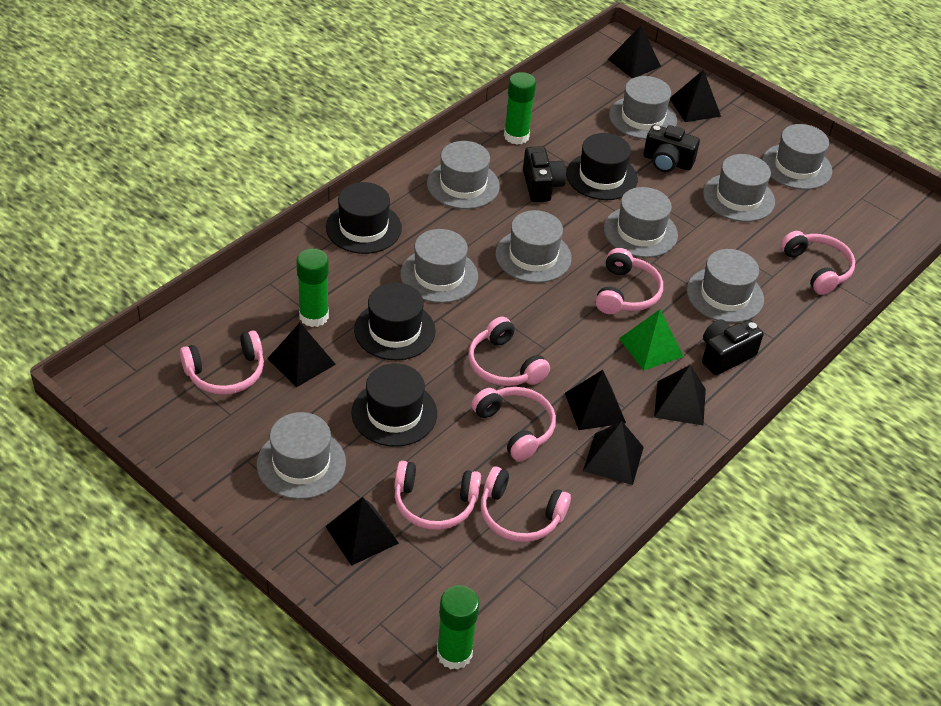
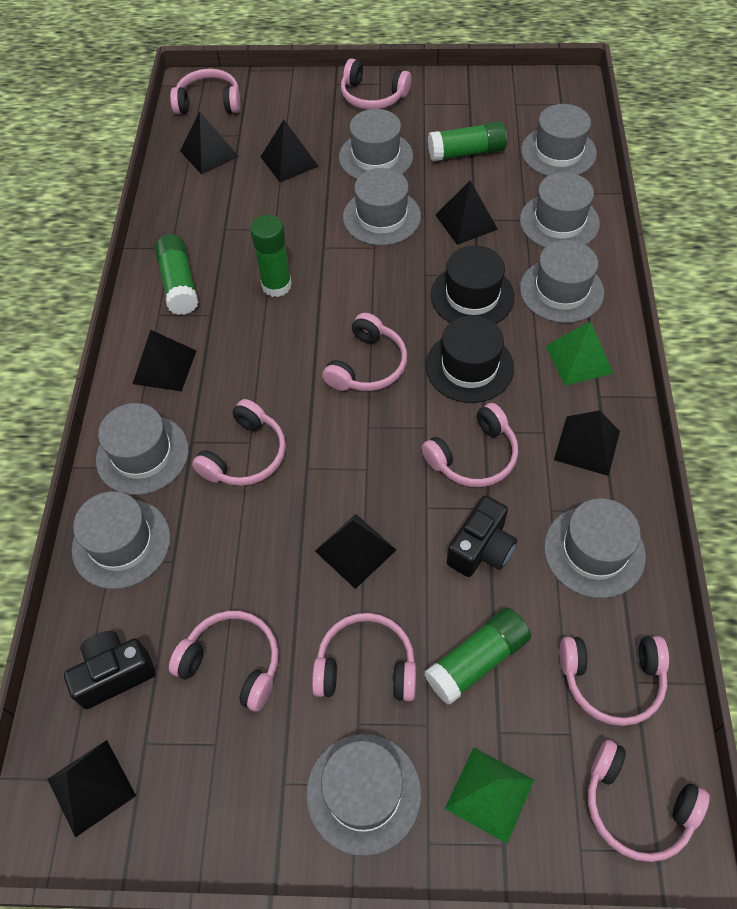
black camera: [523,146,566,202] [643,125,700,172] [702,319,763,375] = 3 -> [64,631,156,709] [447,495,517,577] = 2
black hat: [326,182,402,254] [351,363,437,447] [354,282,436,360] [566,133,638,200] = 4 -> [426,315,514,403] [431,245,515,324] = 2
green glue stick: [296,248,329,327] [437,585,479,670] [504,72,536,145] = 3 -> [155,235,198,315] [250,215,292,297] [424,608,531,704] [428,121,507,162] = 4
green pyramid: [619,309,684,371] = 1 -> [445,747,534,844] [546,321,614,386] = 2
pink headphones: [180,330,264,395] [394,461,481,530] [468,317,550,386] [471,387,556,461] [481,466,571,542] [596,248,663,314] [780,231,855,295] = 7 -> [169,611,279,712] [170,69,241,114] [192,399,286,486] [312,613,416,701] [322,313,407,391] [341,58,411,110] [421,403,518,487] [560,636,669,726] [588,740,710,862] = 9

